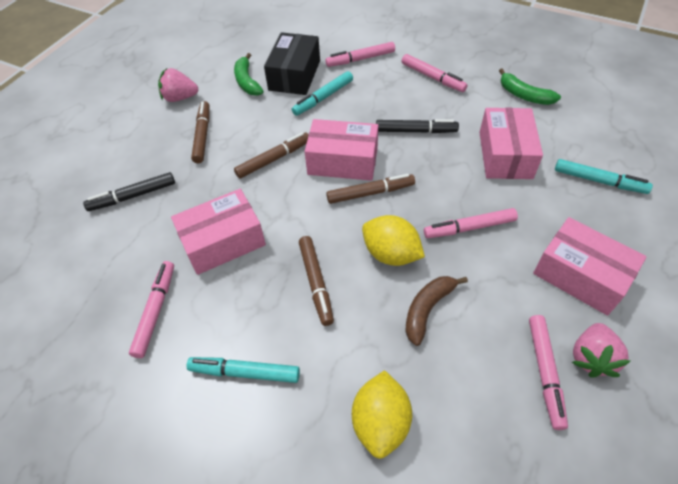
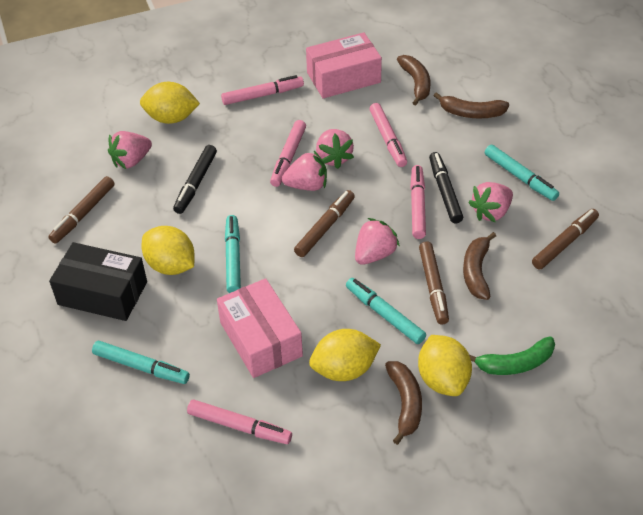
brown banana: [405,276,468,346] = 1 -> [385,361,422,445] [397,55,430,106] [434,92,509,118] [463,232,496,300] = 4
green banana: [234,53,264,96] [499,68,561,105] = 2 -> [469,336,555,375] = 1
pink box: [171,189,266,275] [305,119,378,181] [479,108,543,179] [533,217,647,316] = 4 -> [217,278,303,378] [306,32,382,98] = 2
pink strawberry: [158,68,198,102] [572,323,630,377] = 2 -> [108,131,152,169] [282,151,327,191] [316,129,354,169] [355,218,400,265] [469,182,513,223] = 5
turquoise marker: [187,357,300,383] [292,71,353,116] [555,159,653,194] = 3 -> [92,341,190,384] [225,215,241,293] [346,278,426,344] [485,145,559,201] = 4
yellow lemon: [352,370,412,459] [362,215,425,266] = 2 -> [140,82,200,124] [142,226,195,275] [309,329,381,381] [418,335,472,396] = 4

